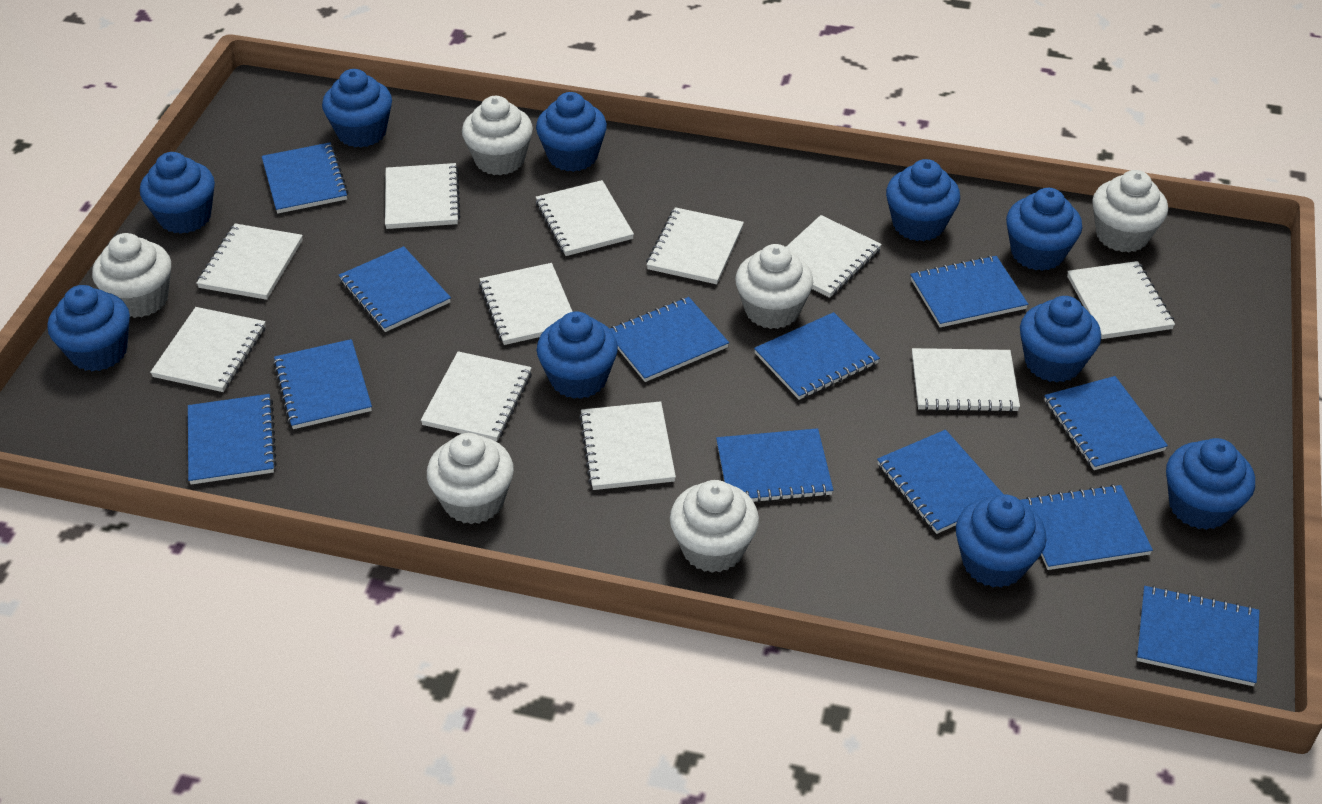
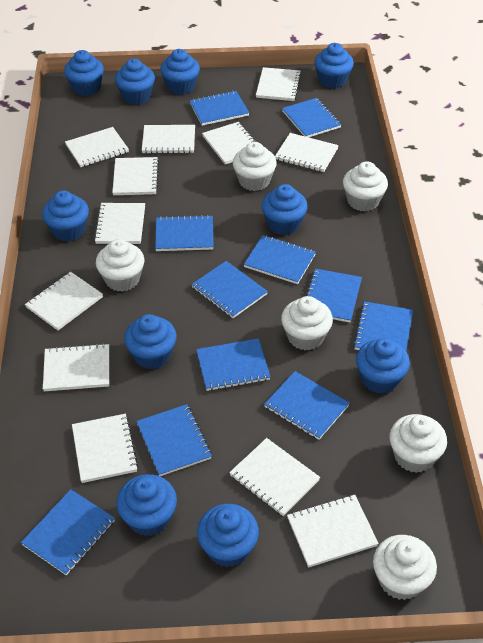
blue notebook: [188,394,277,484] [262,142,349,213] [273,339,372,429] [339,246,451,332] [610,297,729,382] [716,428,833,503] [754,312,880,400] [877,430,1003,534] [910,256,1028,327] [1020,484,1153,570] [1044,376,1168,470] [1137,586,1260,686] = 12 -> [21,489,115,575] [136,404,212,476] [155,215,214,251] [190,91,249,126] [191,261,268,318] [196,338,271,391] [244,235,316,284] [264,371,350,440] [282,98,341,137] [306,269,362,323] [353,301,413,350] = 11
white notebook: [150,307,266,392] [196,224,303,300] [385,163,461,229] [421,351,532,442] [479,263,573,345] [536,180,634,256] [579,401,676,490] [646,207,744,284] [786,215,882,298] [912,348,1020,412] [1067,261,1175,339] = 11 -> [25,272,103,330] [43,343,109,391] [65,127,129,167] [72,414,138,483] [94,203,145,244] [112,157,159,195] [142,125,195,154] [202,122,256,165] [229,438,320,516] [256,67,301,101] [275,133,339,172] [287,495,379,568] = 12

